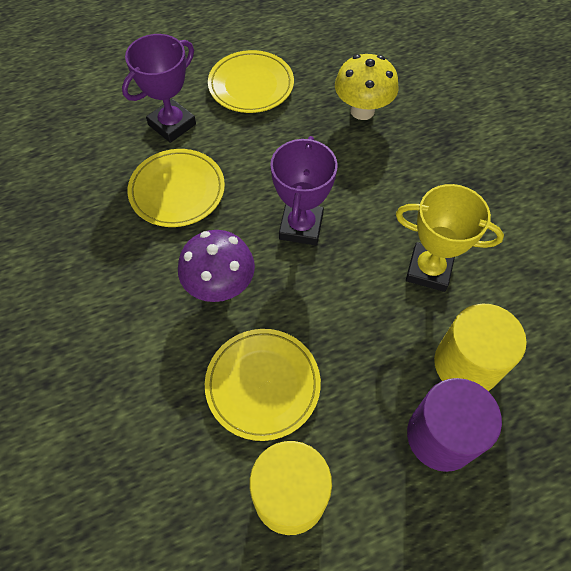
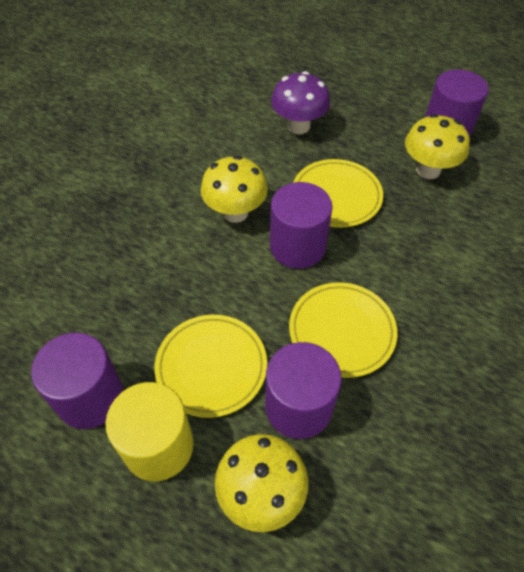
purple cylinder: [407,378,502,472] = 1 -> [31,333,124,429] [265,342,341,439] [270,182,333,269] [425,69,489,138] = 4
purple trophy: [122,34,196,143] [270,136,338,245] = 2 -> none = 0
yellow cylinder: [249,441,332,535] [434,303,527,391] = 2 -> [105,382,194,481] = 1
yellow mushroom: [335,54,399,120] = 1 -> [201,155,268,223] [215,434,308,532] [405,114,470,179] = 3
yellow trophy: [396,184,504,292] = 1 -> none = 0

